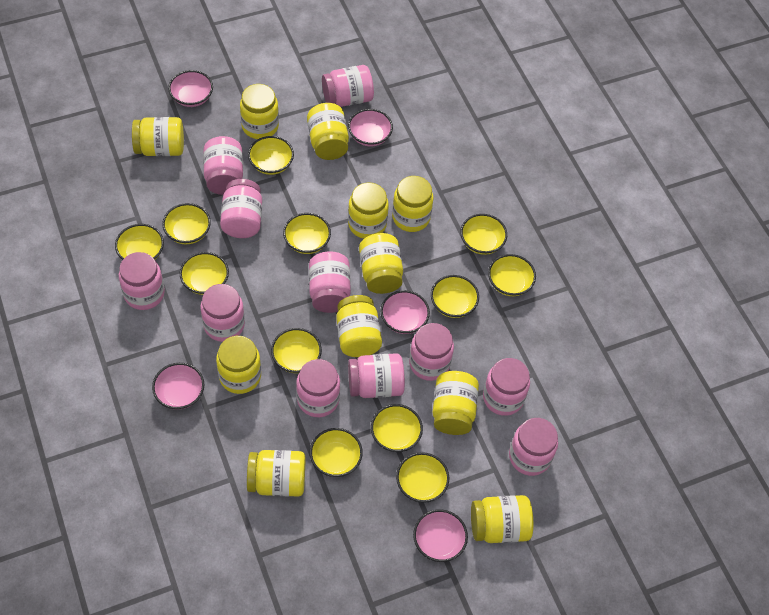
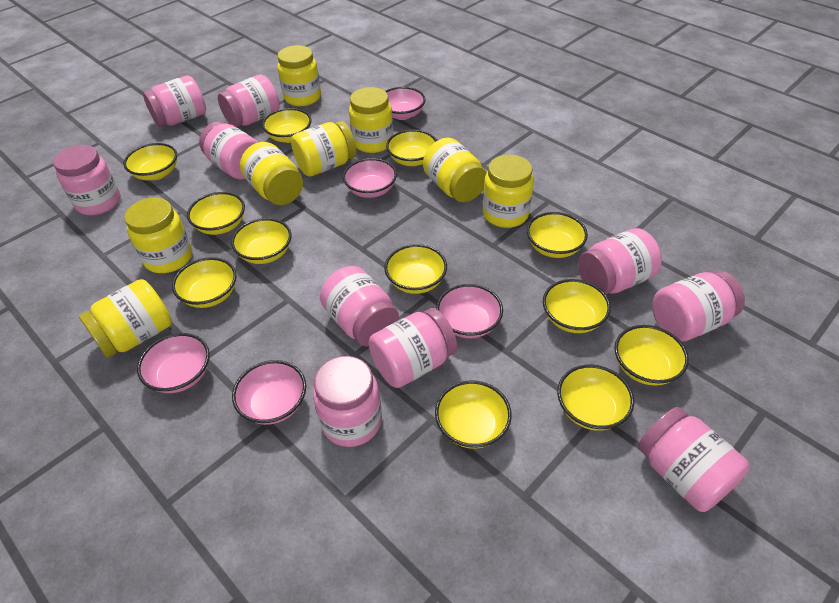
pink jar: [119,252,165,310] [201,284,245,342] [203,136,243,195] [220,179,262,238] [296,359,340,417] [309,251,351,313] [322,65,374,107] [348,353,405,398] [409,323,454,381] [483,358,530,416] [509,418,558,476] = 11 -> [53,145,120,215] [143,75,206,127] [199,122,258,180] [218,74,280,127] [313,356,382,447] [320,266,399,347] [368,308,457,388] [578,228,662,294] [638,407,750,512] [652,270,745,342] = 10
yellow jar: [132,117,184,156] [216,336,261,394] [240,84,279,139] [247,450,305,496] [307,103,349,160] [336,295,382,357] [348,183,389,239] [359,233,403,294] [392,176,434,232] [433,371,479,435] [471,495,533,543] = 11 -> [79,279,172,358] [124,198,192,273] [240,142,303,205] [277,45,321,106] [291,121,356,177] [349,87,393,153] [423,137,486,203] [483,155,534,228] = 8

